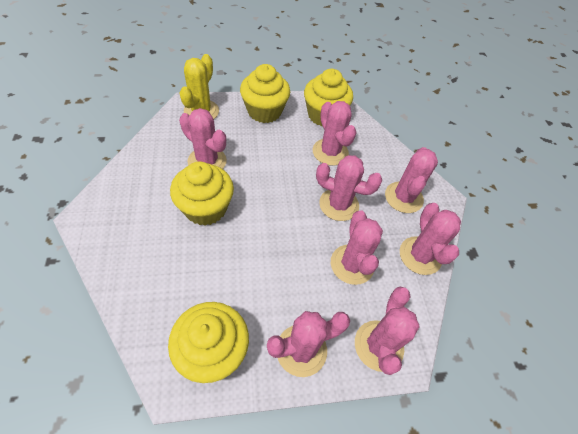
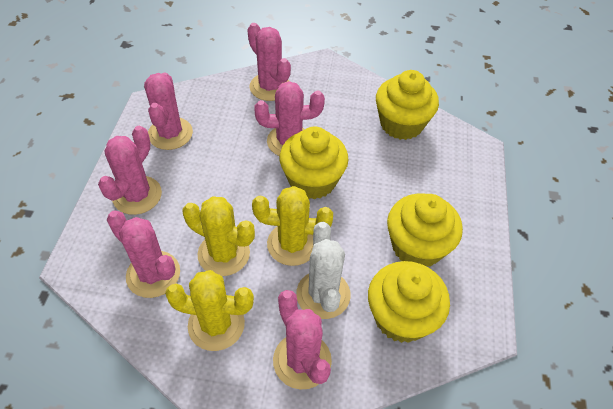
pink cactus: [179,108,227,169] [267,311,350,377] [313,101,357,166] [316,155,382,221] [331,210,383,285] [355,286,420,375] [385,147,438,213] [400,203,461,275] = 8 -> [98,126,162,215] [107,210,180,298] [144,73,193,150] [247,23,291,101] [254,81,325,156] [273,290,332,389] = 6
white cactus: none = 0 -> [296,222,351,319] = 1
yellow cactus: [180,54,219,119] = 1 -> [165,270,254,351] [183,196,255,276] [252,186,333,266] = 3

